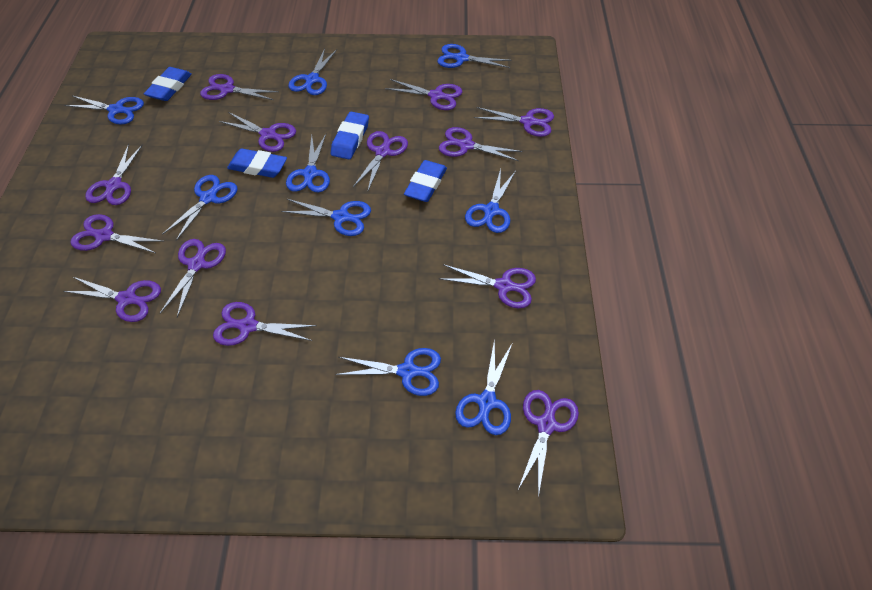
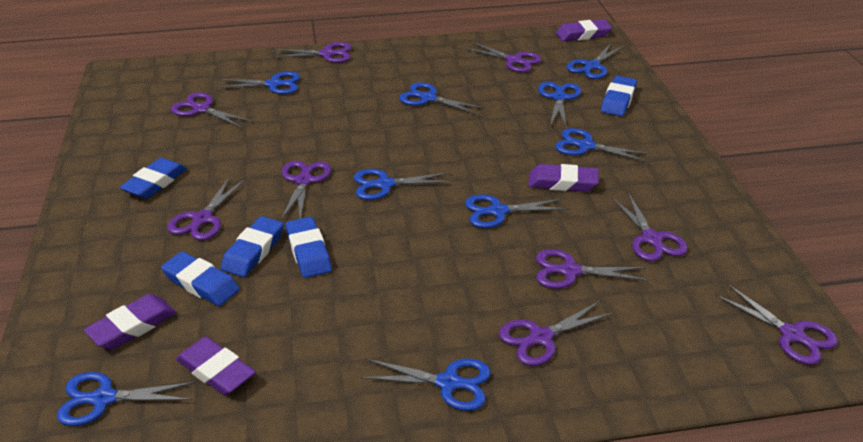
blue eraser: [144,67,192,101] [227,149,287,178] [331,112,369,159] [404,160,447,202] = 4 -> [119,158,187,199] [161,252,240,306] [221,216,284,277] [285,217,332,278] [601,76,637,116] = 5
purple eraser: none = 0 -> [84,294,177,350] [176,337,256,396] [528,164,599,192] [556,19,612,41] = 4
purple scissors: [63,277,161,322] [70,214,165,253] [85,144,143,205] [159,239,226,317] [200,74,279,100] [213,302,317,346] [219,112,296,152] [353,131,408,190] [385,79,462,110] [439,127,522,161] [440,264,536,308] [474,107,554,137] [518,390,579,498] = 13 -> [167,178,245,241] [171,92,252,128] [273,42,352,63] [281,161,331,220] [464,42,542,73] [499,301,614,366] [536,249,649,289] [612,194,688,262] [715,284,838,365] = 9

